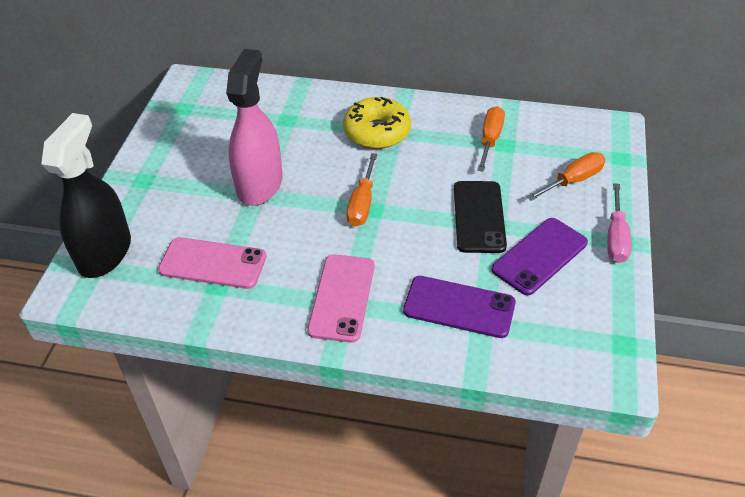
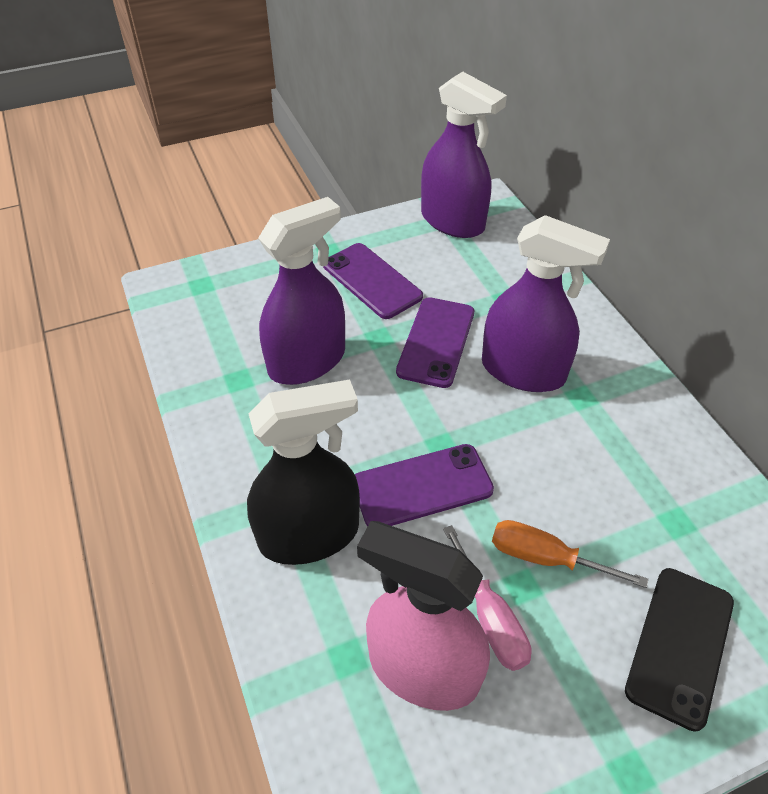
orange screwdriver: [347,153,377,226] [477,106,505,172] [527,152,606,201] = 3 -> [492,520,648,588] = 1
pink phone: [158,237,266,289] [307,254,375,343] = 2 -> none = 0
purple phone: [403,276,516,338] [492,218,588,295] = 2 -> [323,243,423,319] [355,444,494,527] [396,297,474,388] = 3
purple spray bottle: none = 0 -> [258,197,345,385] [421,71,507,238] [482,215,610,392] = 3
yellow donut: [343,97,411,149] = 1 -> none = 0

